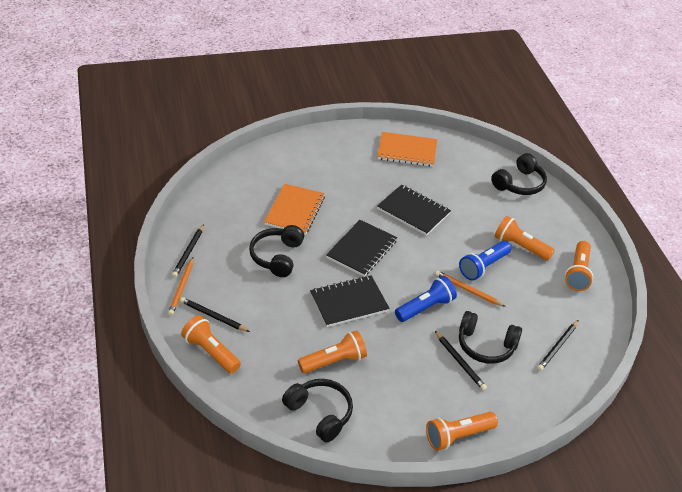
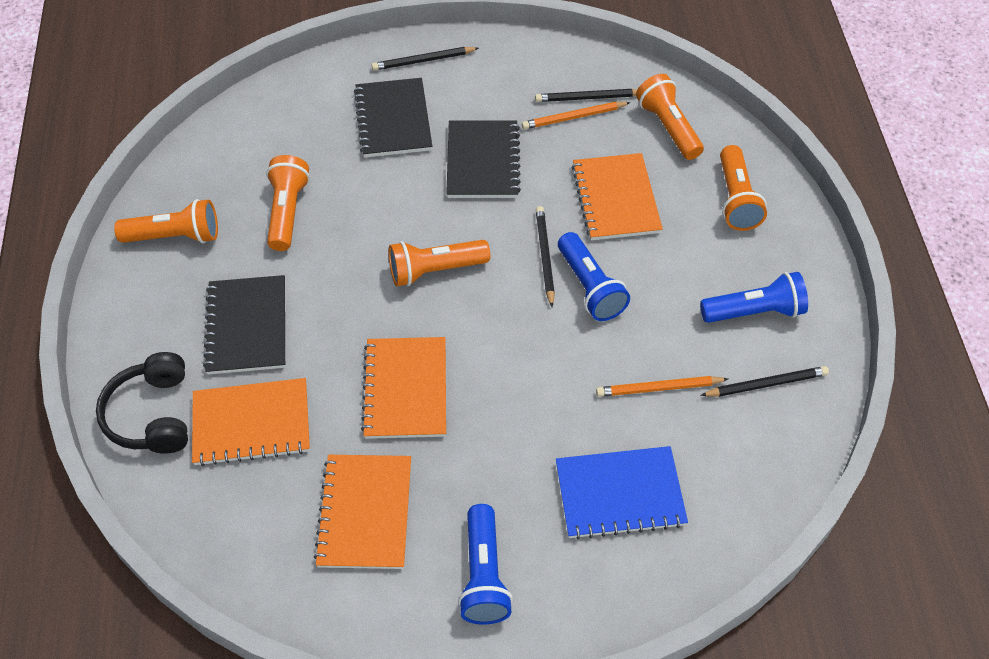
black headphones: [249,225,304,277] [282,379,353,442] [459,311,522,364] [491,153,547,195] = 4 -> [96,352,188,454] = 1
blue flashlight: [395,276,457,322] [459,241,512,281] = 2 -> [458,504,513,624] [558,232,630,321] [700,272,808,323] = 3
blue notebook: none = 0 -> [556,446,688,539] = 1
orange notebook: [264,184,325,235] [377,132,437,167] = 2 -> [192,378,310,466] [314,455,411,569] [361,337,446,439] [572,153,663,240] = 4

